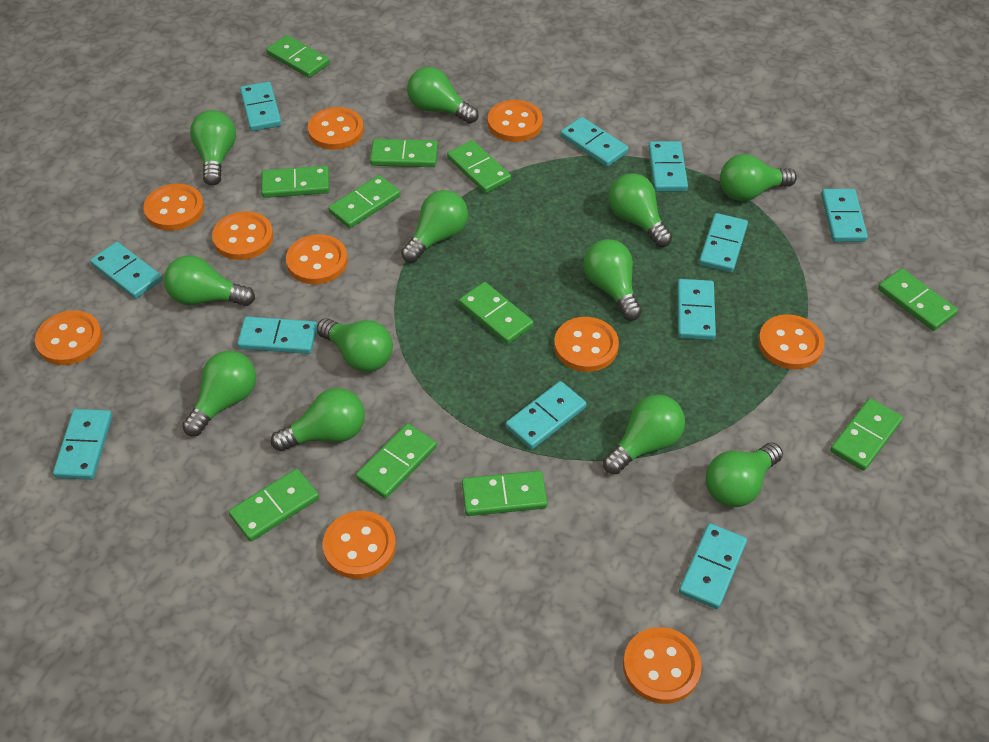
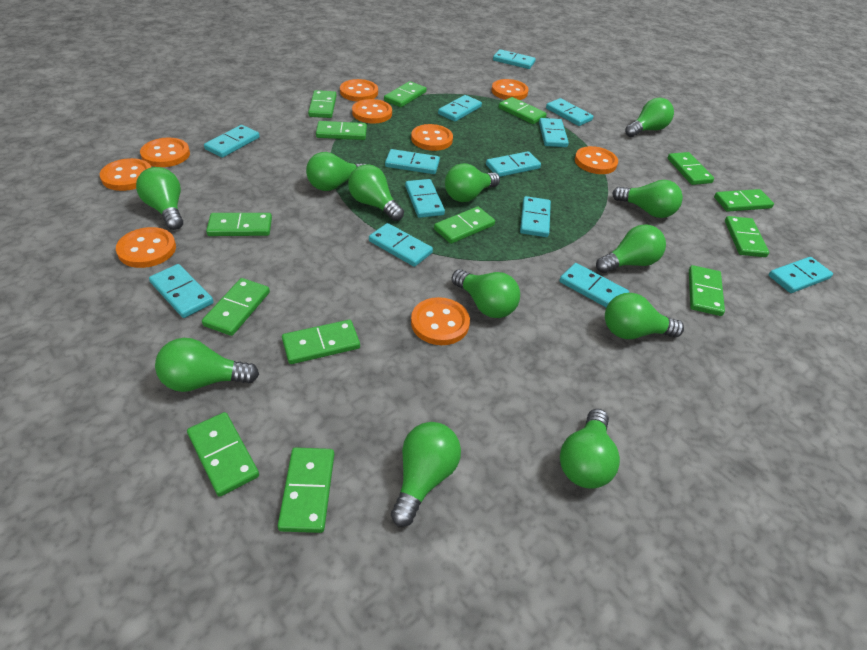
green domino: [229,469,319,541] [261,166,330,198] [266,35,330,78] [328,175,401,228] [356,424,437,499] [370,139,438,167] [447,140,511,193] [459,282,533,344] [462,471,547,516] [830,398,903,471] [878,268,958,331] = 11 -> [187,412,259,497] [202,278,270,336] [206,213,272,236] [278,447,334,533] [282,320,360,364] [308,90,337,118] [316,121,367,140] [384,81,426,107] [434,207,495,244] [498,97,547,124] [667,152,714,185] [689,265,725,316] [714,189,774,212] [725,216,769,257] = 14
orange button: [35,310,102,365] [143,184,204,231] [212,211,273,260] [286,234,348,284] [308,107,364,150] [323,511,396,579] [488,100,543,142] [554,317,619,372] [623,627,702,704] [758,314,825,369] = 10 -> [100,158,151,191] [116,227,176,268] [140,138,190,167] [340,79,378,102] [352,99,392,123] [411,124,453,151] [411,297,470,345] [491,79,529,100] [575,146,618,174] = 9
turquoise domino: [53,409,112,480] [90,242,162,299] [237,316,317,354] [240,82,282,131] [506,381,587,449] [560,117,629,167] [648,141,688,192] [677,279,716,340] [679,523,747,609] [699,213,748,273] [821,189,868,242] = 11 -> [149,264,214,318] [204,125,260,158] [369,223,433,267] [385,149,440,174] [405,179,445,218] [438,95,482,122] [486,151,541,177] [493,49,536,69] [520,196,551,237] [539,118,569,147] [546,98,593,126] [559,263,629,307] [769,257,833,293] = 13

